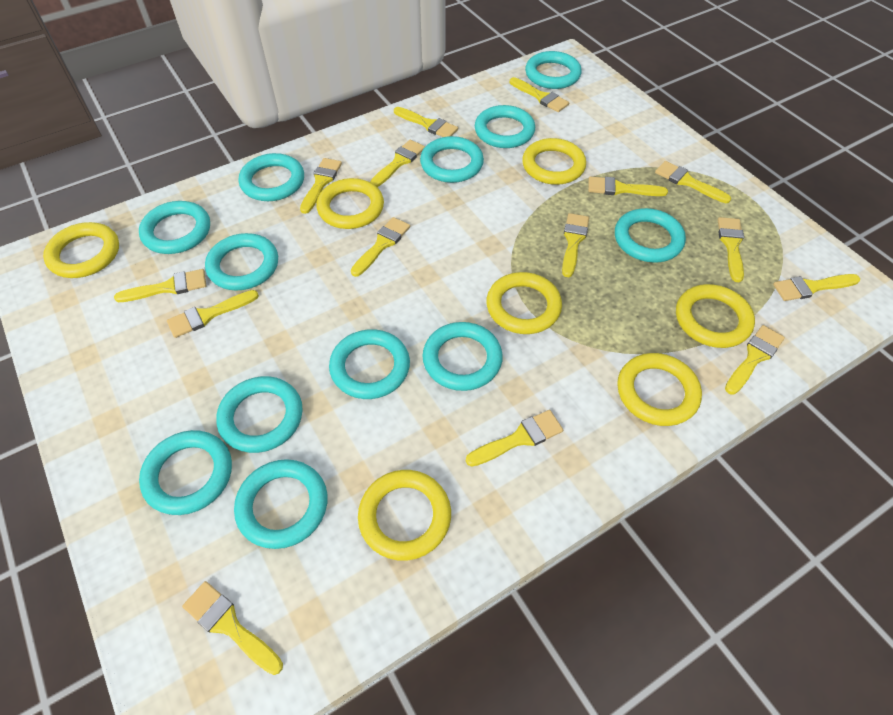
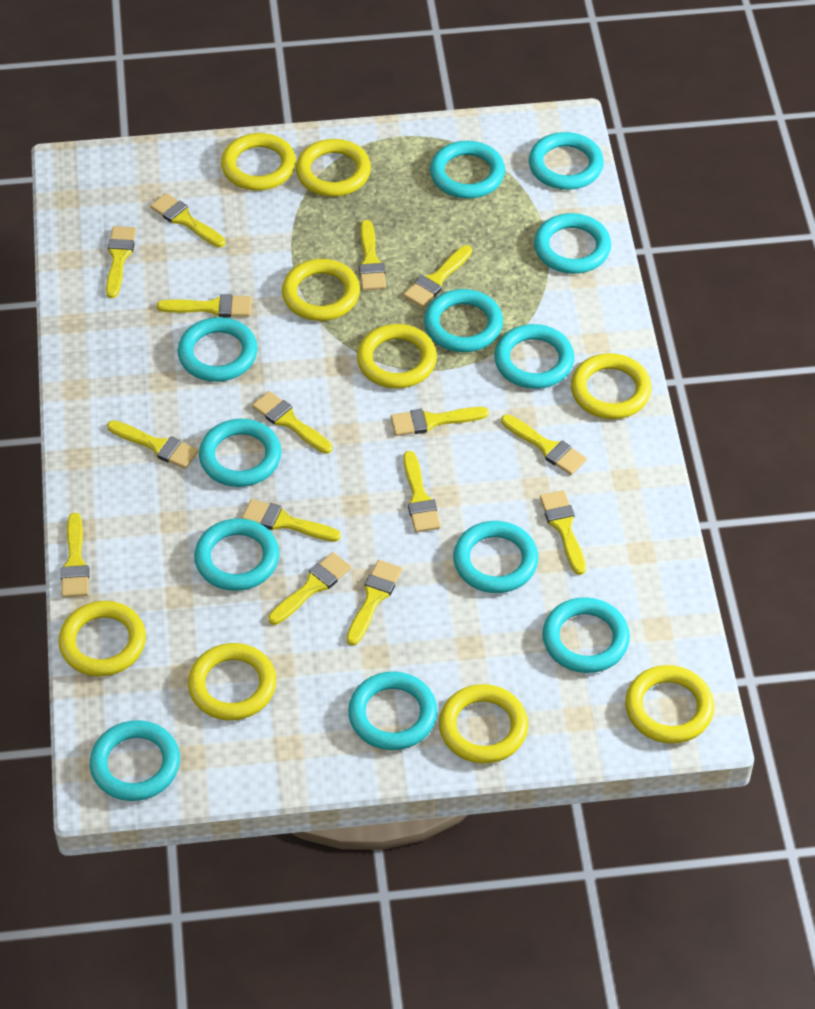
yellow ring: [43,222,119,278] [316,178,384,229] [358,470,451,561] [486,272,562,334] [522,138,586,185] [617,353,702,426] [676,284,755,348] = 7 -> [58,601,146,676] [188,643,276,720] [221,133,296,190] [282,259,360,321] [296,139,371,197] [357,324,437,389] [439,684,528,763] [571,353,652,419] [625,665,714,744] = 9

